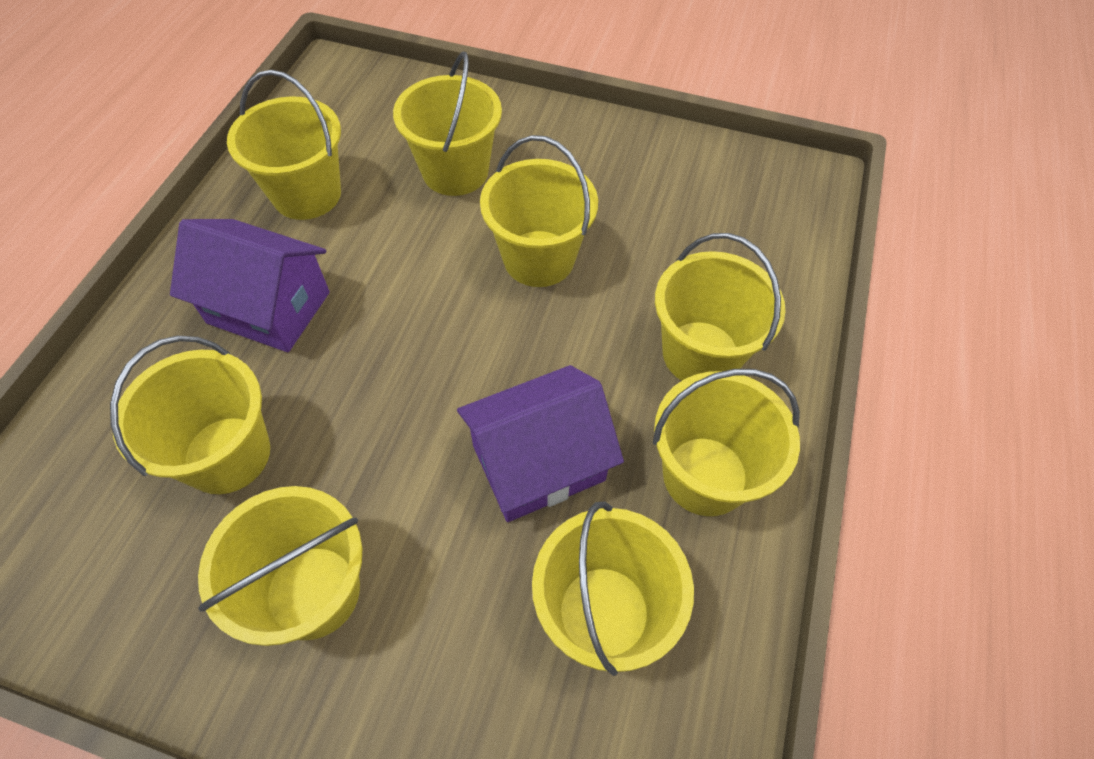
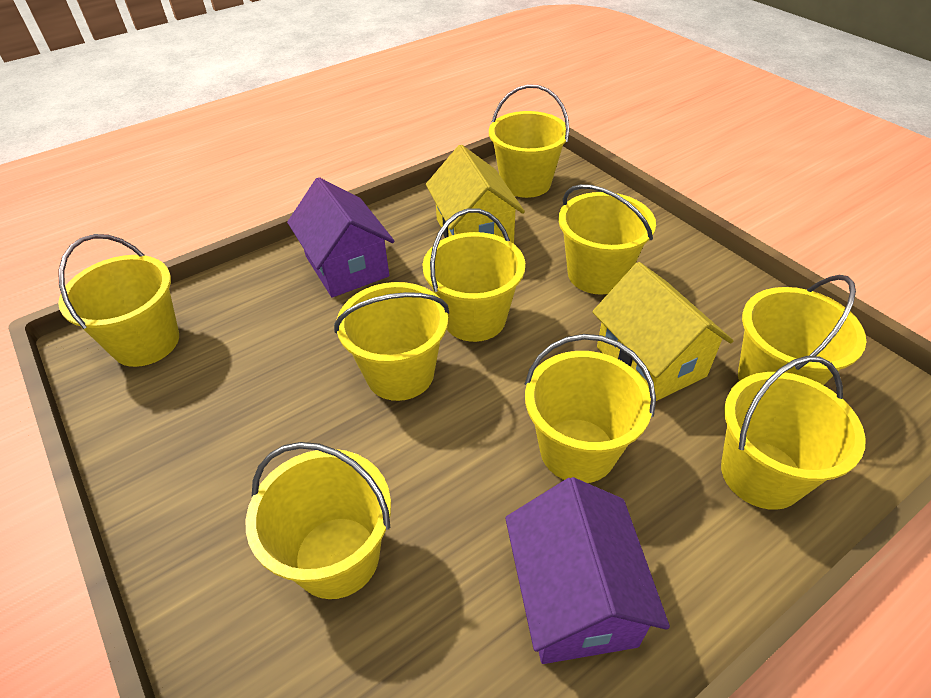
yellow bucket: [110,336,270,494] [198,486,362,646] [227,70,341,220] [393,51,502,196] [480,135,598,287] [532,502,694,676] [653,369,800,516] [655,233,786,381] = 8 -> [58,234,179,367] [246,442,391,599] [334,282,449,401] [423,208,525,342] [489,84,570,198] [525,334,656,483] [558,184,656,295] [721,356,866,510] [738,275,866,385] = 9
yellow house: none = 0 -> [426,145,525,244] [592,262,733,401] = 2

